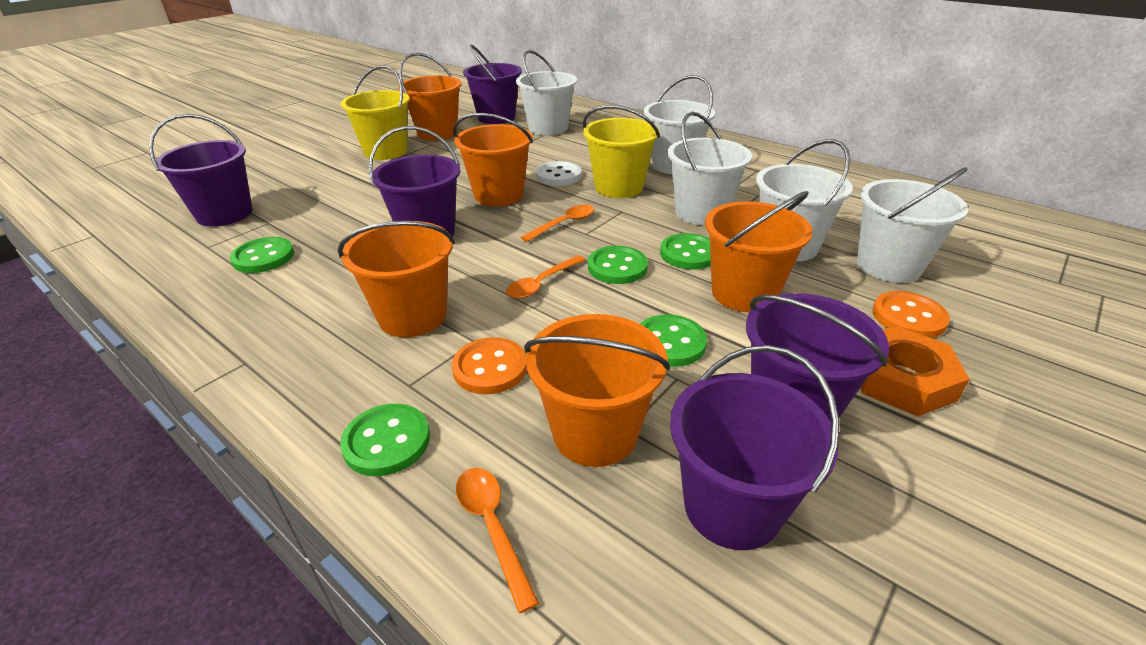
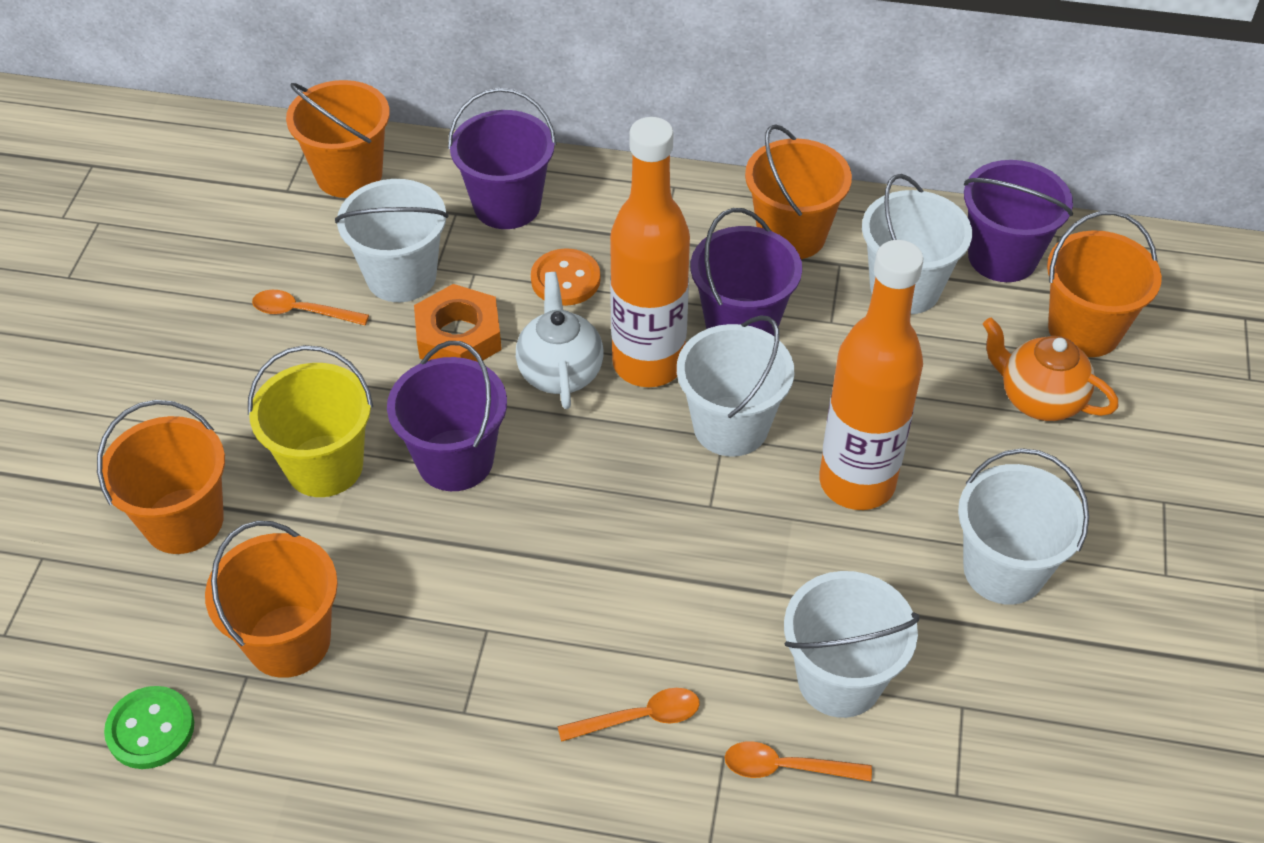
green button: [230,237,294,273] [340,404,430,476] [588,246,648,284] [640,314,707,367] [660,233,711,270] = 5 -> [104,686,194,769] = 1
orange bottle: none = 0 -> [610,117,690,387] [819,240,923,510] = 2
orange button: [452,337,527,394] [873,291,950,338] = 2 -> [531,248,600,306] = 1
orange teapot: none = 0 -> [983,318,1118,421] = 1
purple bucket: [149,114,252,227] [369,126,460,236] [463,44,522,124] [670,345,840,550] [746,293,889,421] = 5 -> [387,341,507,491] [448,88,556,229] [691,208,802,336] [964,160,1073,282] = 4
white button: [536,161,582,186] = 1 -> none = 0
white teapot: none = 0 -> [516,272,603,409] = 1
yellow bucket: [341,65,410,160] [583,105,660,198] = 2 -> [248,345,373,497] = 1

